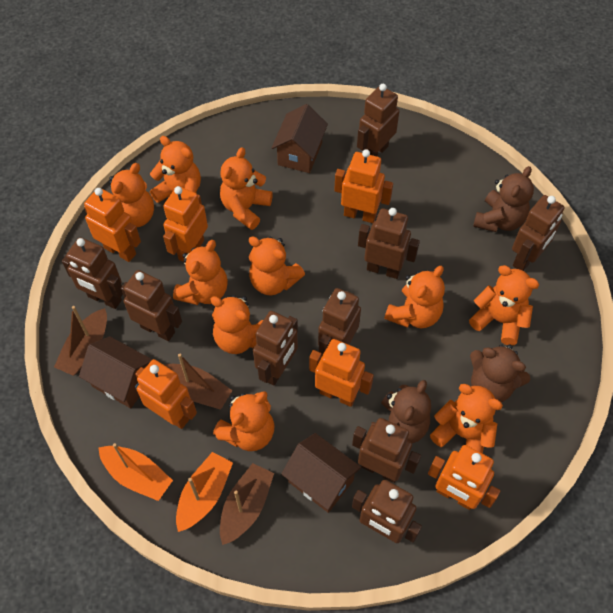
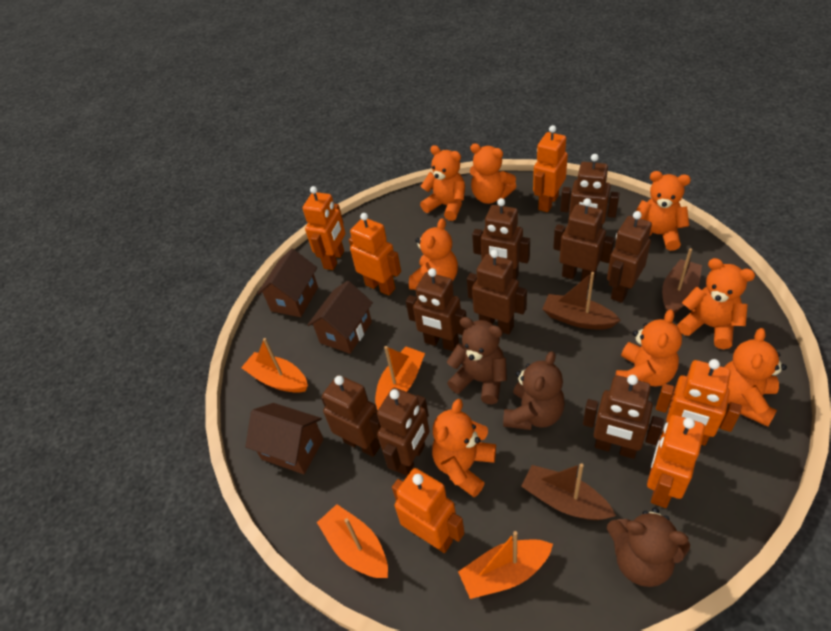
orange boat: [98,443,173,501] [176,452,233,532] = 2 -> [241,338,308,393] [317,504,388,578] [375,346,425,410] [458,531,553,599] = 4
orange teddy bear: [109,163,154,227] [150,136,201,203] [173,240,228,305] [211,295,263,354] [213,391,274,451] [220,147,273,230] [249,236,305,295] [384,266,445,328] [430,384,503,454] [469,265,539,345] = 10 -> [409,218,458,290] [420,145,465,221] [432,399,496,497] [470,143,517,204] [615,309,682,387] [636,171,691,251] [677,258,755,349] [725,328,787,427] = 8

